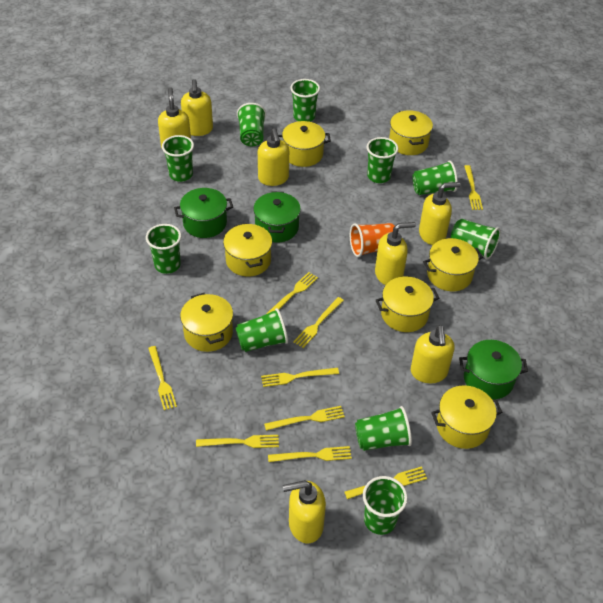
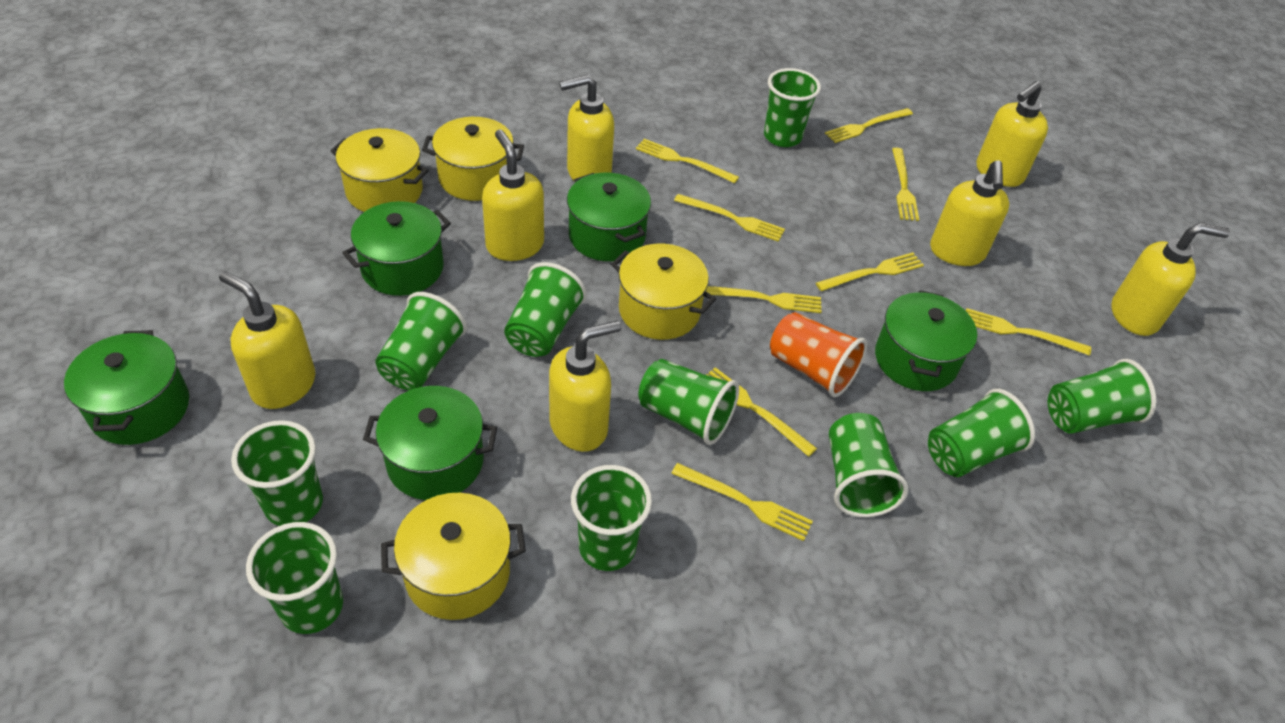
green pot: [174,188,233,238] [253,192,301,243] [459,340,528,400] = 3 -> [64,330,189,445] [342,201,451,296] [363,386,497,500] [567,172,651,261] [875,290,977,391] = 5
yellow pot: [180,293,233,352] [223,223,272,277] [278,121,331,167] [376,276,439,332] [389,110,433,155] [423,238,483,291] [431,385,502,449] = 7 -> [330,128,429,212] [381,493,526,620] [422,117,524,201] [611,244,716,340] = 4

